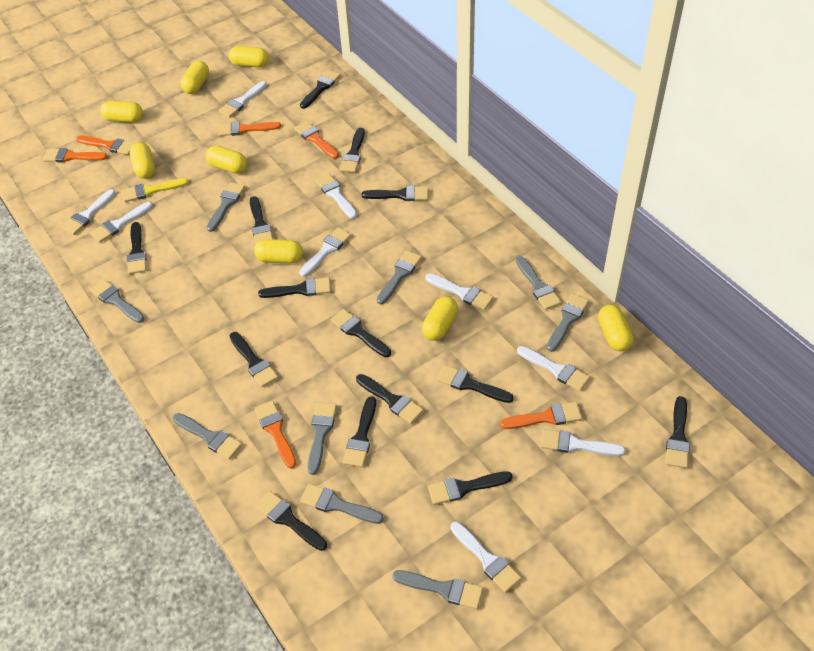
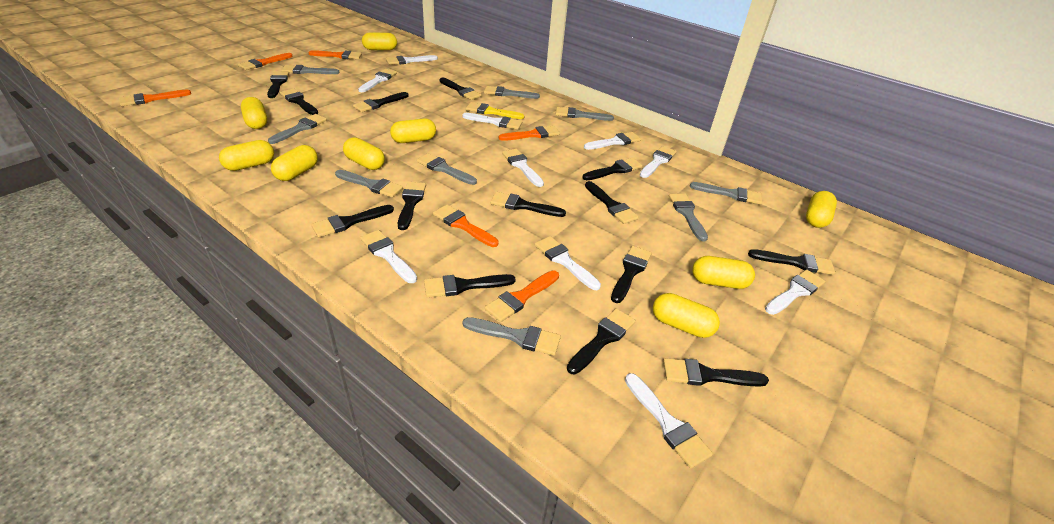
white brush: [61,189,116,235] [90,202,153,243] [218,81,267,118] [299,227,351,277] [315,174,357,219] [426,273,494,310] [450,522,522,593] [517,346,590,391] [541,429,626,456] = 9 -> [358,69,397,92] [360,230,417,283] [386,55,438,65] [462,113,522,130] [502,149,544,187] [535,236,601,290] [584,132,641,150] [625,373,713,468] [640,146,677,178] [765,270,825,315] = 10
yellow capsule: [100,101,143,123] [130,142,155,179] [180,61,209,94] [206,145,247,174] [229,46,269,67] [254,239,303,264] [422,296,458,341] [598,305,633,351] = 8 -> [219,140,274,171] [241,97,267,129] [271,145,318,181] [343,137,385,170] [362,33,397,50] [390,118,436,143] [653,293,720,338] [692,256,755,289] [806,191,837,228] = 9

